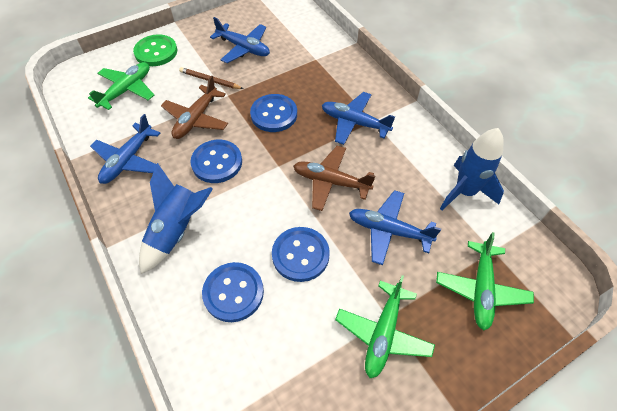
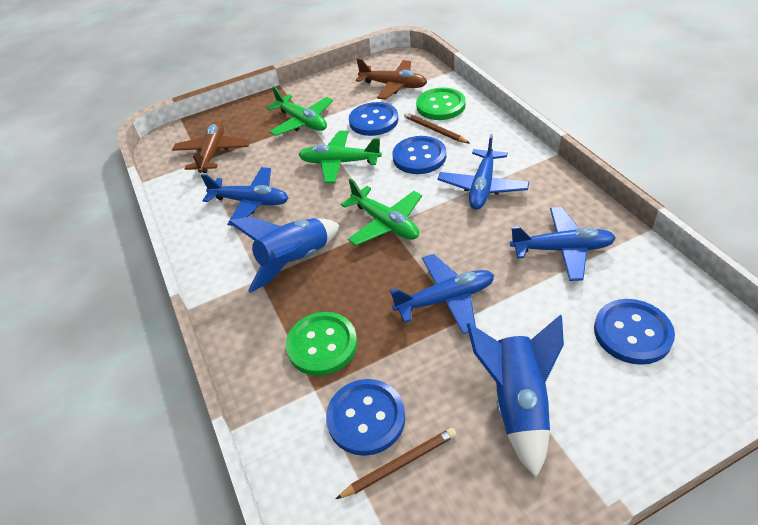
brown pencil: [179,67,243,89] = 1 -> [336,428,456,499] [404,112,469,143] = 2
green button: [133,34,177,66] = 1 -> [286,312,357,376] [416,88,466,120] = 2

